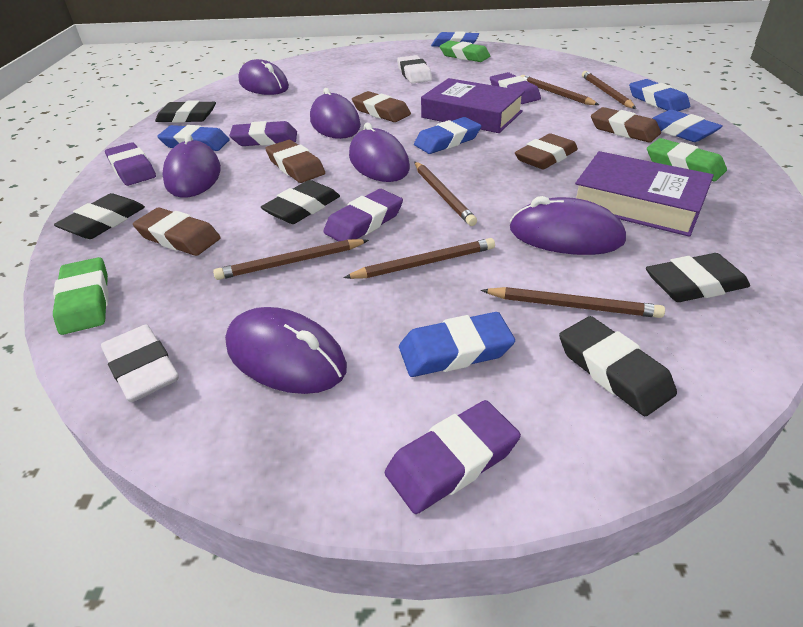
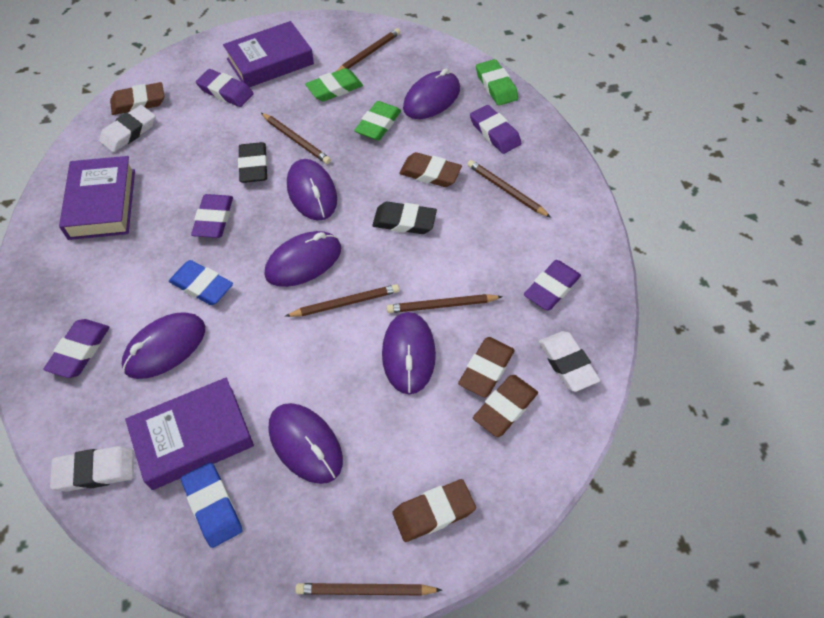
black eraser: [54,193,145,239] [155,100,216,123] [261,180,340,224] [559,316,677,416] [646,253,750,302] = 5 -> [238,142,268,183] [372,202,437,234] = 2
blue eraser: [157,125,230,151] [399,312,515,377] [414,117,481,154] [431,31,479,47] [629,79,690,111] [652,110,723,142] = 6 -> [169,260,233,305] [181,462,243,548] = 2
purple book: [421,78,525,133] [575,151,714,237] = 2 -> [59,156,135,240] [125,378,254,490] [223,21,314,87] = 3
white eraser: [101,325,179,402] [397,55,432,84] = 2 -> [50,446,134,492] [99,105,155,153] [538,331,600,392] = 3

